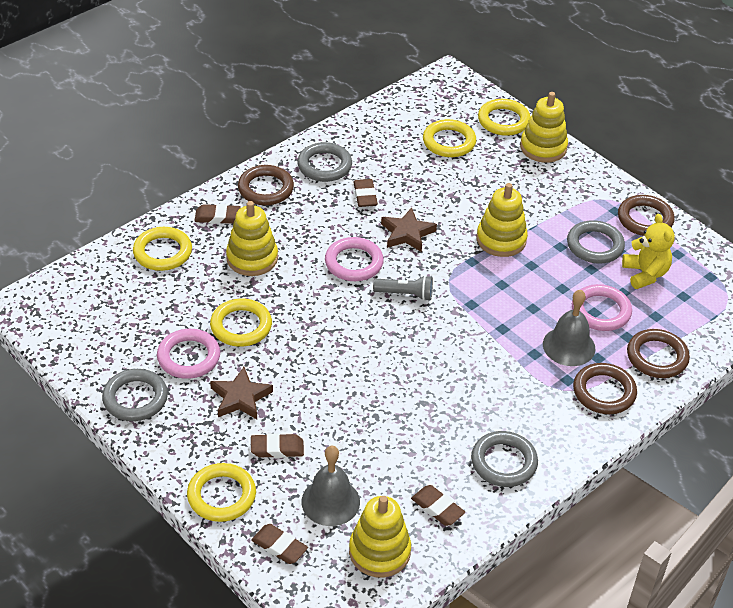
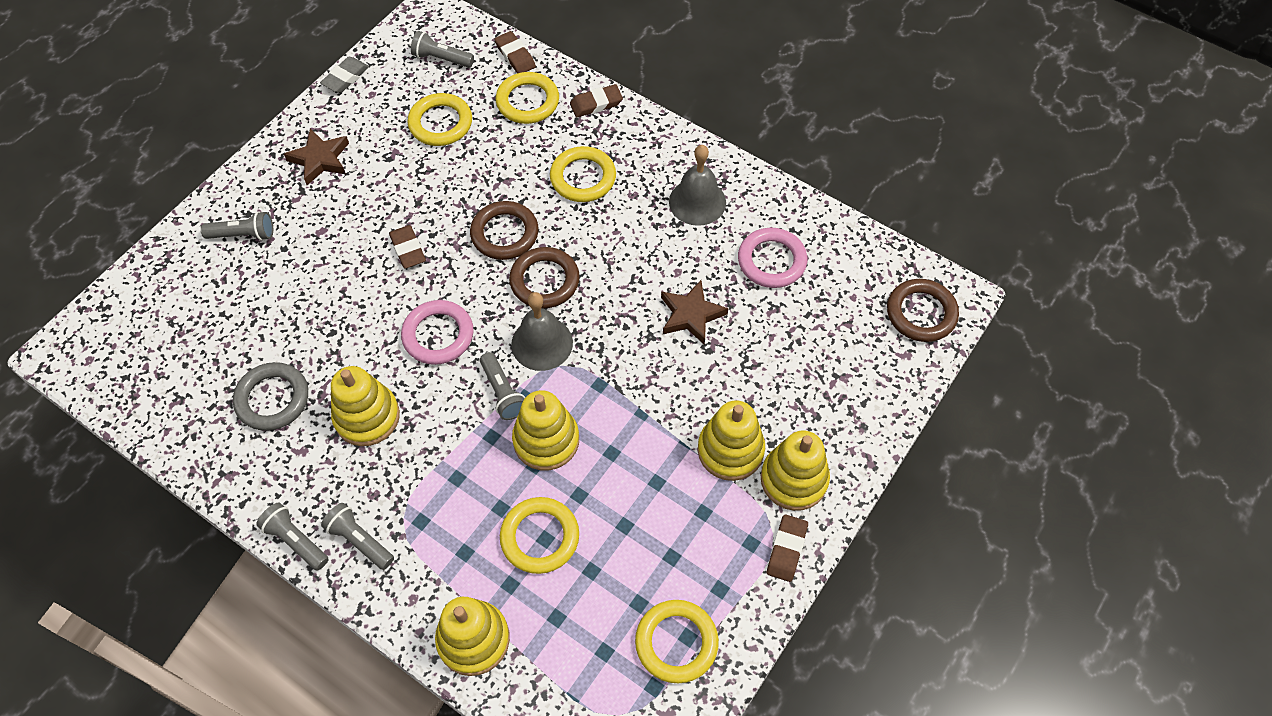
brown eraser: [195,204,241,224] [251,433,304,458] [251,524,308,564] [353,179,378,207] [411,485,465,526] = 5 -> [389,225,426,269] [495,31,536,73] [570,84,623,117] [767,514,808,582] = 4
brown ring: [238,165,294,205] [573,363,637,414] [618,195,675,236] [627,329,690,378] = 4 -> [470,201,539,260] [509,247,580,309] [887,279,959,342] = 3
grey eraser: none = 0 -> [320,57,369,93] = 1
grey flashlight: [373,275,433,301] = 1 -> [201,211,273,241] [256,503,329,571] [321,503,394,570] [411,31,474,68] [480,352,525,420] = 5
grey ring: [102,369,168,421] [297,142,352,182] [471,431,538,487] [567,220,625,263] = 4 -> [233,362,308,431] = 1
pink ring: [157,329,220,379] [325,237,384,281] [572,284,632,331] = 3 -> [401,300,474,365] [738,228,807,288] = 2
yellow stacking toy: [226,201,278,276] [349,496,411,578] [476,183,528,257] [520,92,568,163] = 4 -> [331,366,400,446] [435,597,510,676] [512,390,579,470] [698,401,765,481] [761,430,830,511] = 5
yellow teddy bear: [622,214,675,289] = 1 -> none = 0

